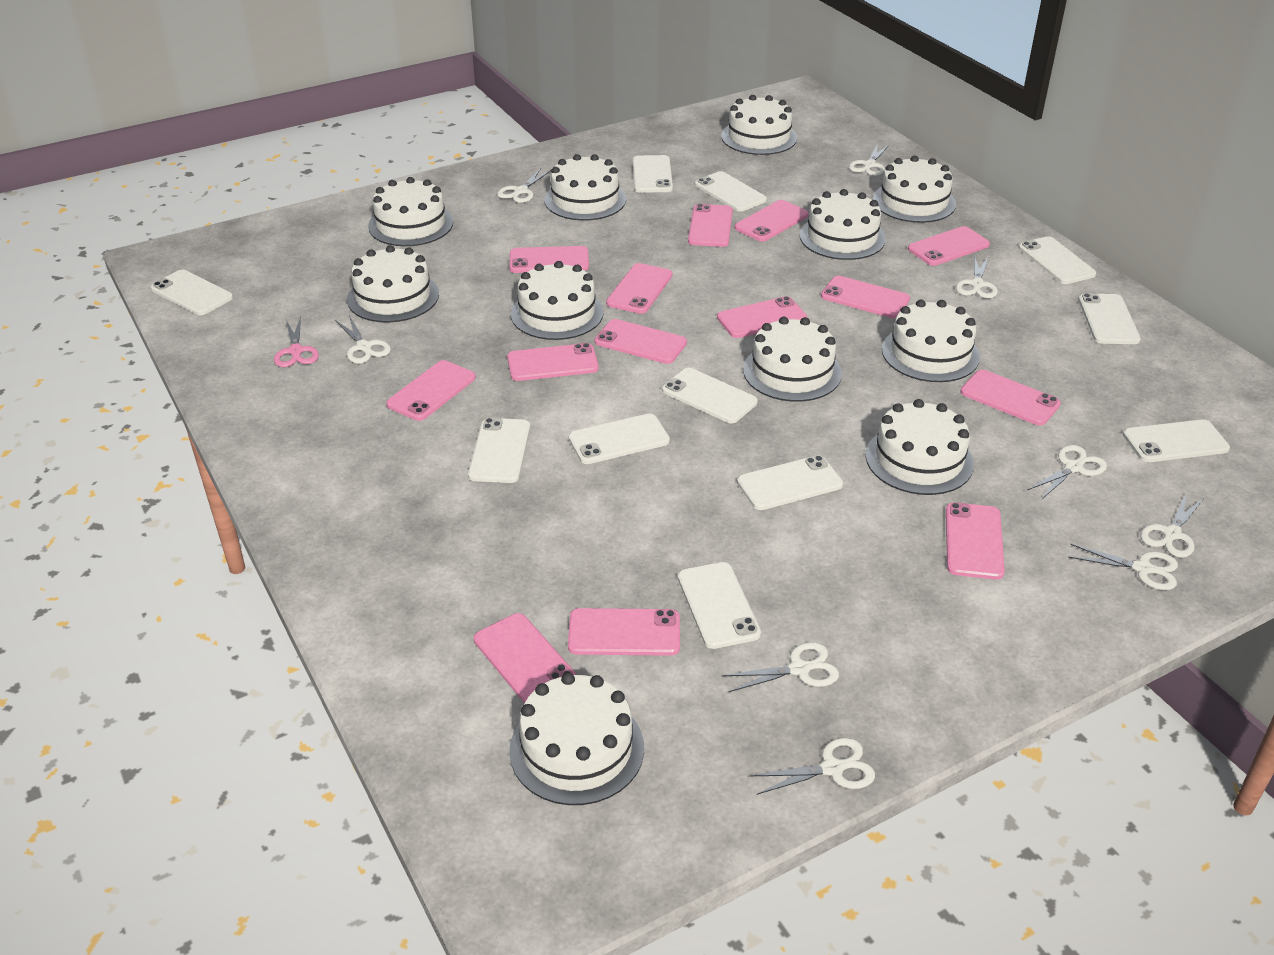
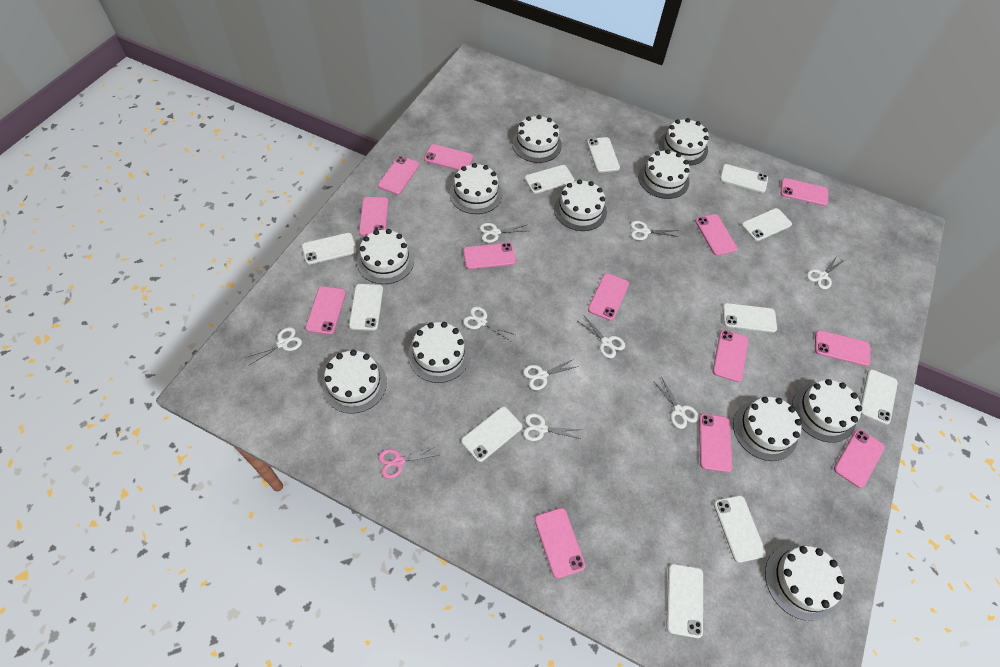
pink phone: [386,360,476,421] [474,613,577,703] [507,343,599,381] [510,246,589,273] [568,608,680,656] [595,319,687,364] [606,263,672,314] [688,203,733,247] [717,296,807,338] [734,200,809,242] [821,276,910,318] [908,226,990,266] [946,502,1005,580] [960,370,1061,425] = 14 -> [305,286,346,335] [359,197,389,236] [378,156,419,195] [424,144,473,171] [463,243,516,269] [534,508,586,579] [588,273,629,321] [695,214,737,256] [699,414,732,472] [713,330,748,382] [781,178,828,206] [815,330,870,366] [834,429,885,488] = 13

